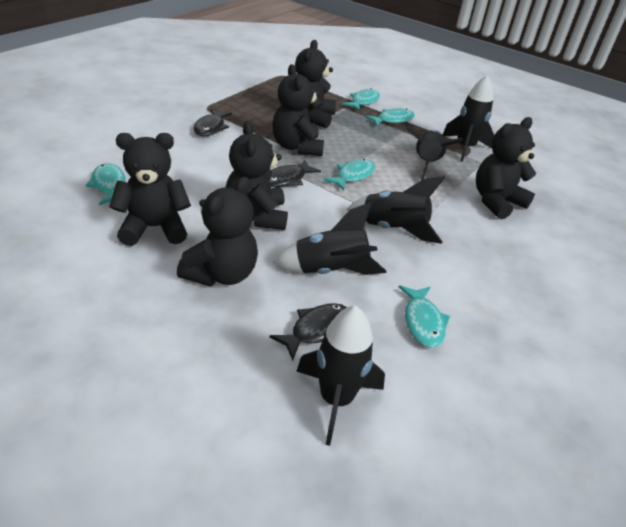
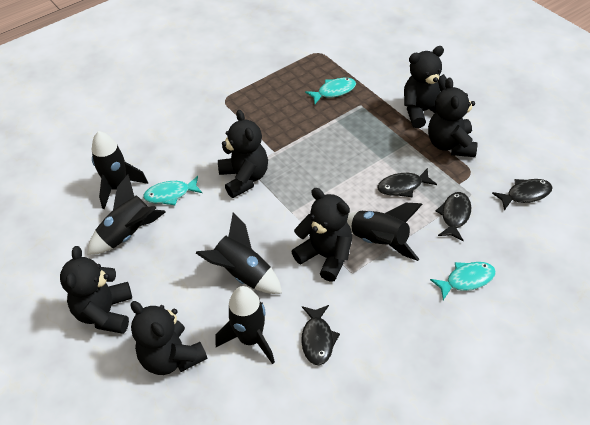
black fish: [193,109,232,136] [269,160,321,187] [269,303,347,361] = 3 -> [301,305,340,365] [377,168,437,197] [436,192,471,241] [492,179,553,211] = 4
turquoise fish: [85,164,126,205] [324,159,375,191] [342,88,380,111] [365,109,415,127] [399,286,450,348] = 5 -> [143,176,202,205] [305,78,356,104] [430,262,496,300] = 3

